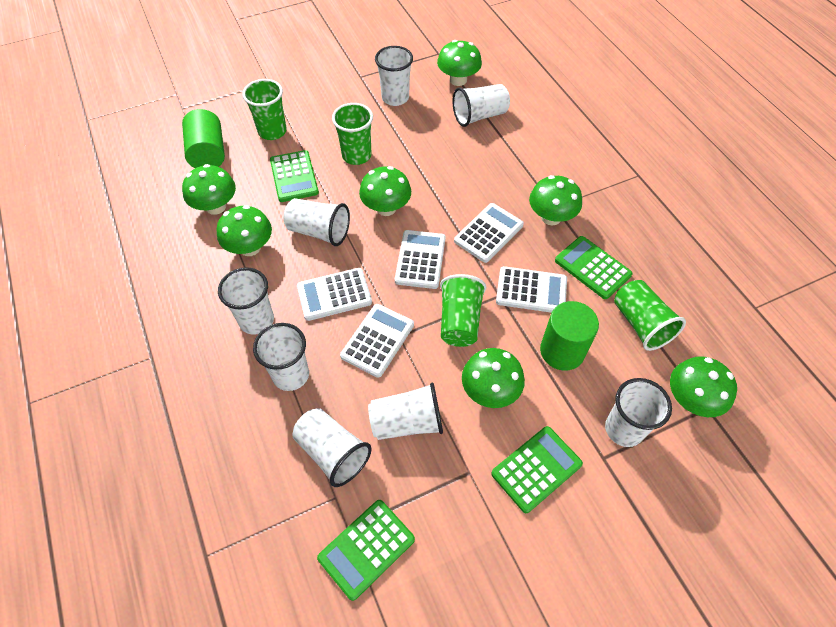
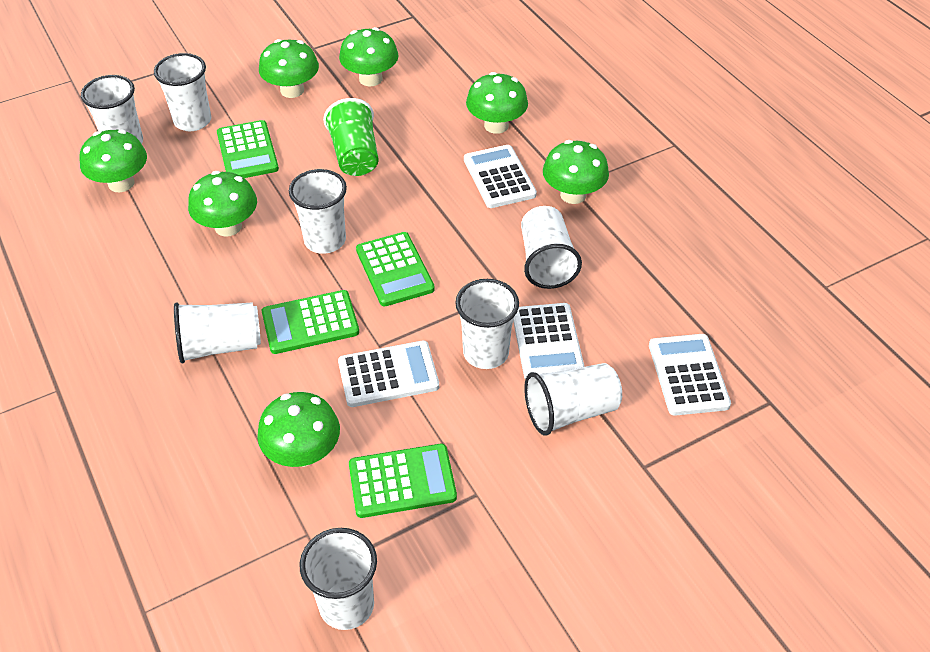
green cup: [242,79,287,140] [332,103,373,165] [440,274,486,347] [614,280,686,351] = 4 -> [323,98,379,176] = 1
green cylinder: [182,109,225,168] [540,301,599,371] = 2 -> none = 0
white calculator: [297,268,372,321] [340,304,414,378] [395,230,446,289] [454,203,524,263] [496,266,567,313] = 5 -> [338,340,439,407] [464,145,537,208] [513,303,585,379] [649,334,731,416] = 4

